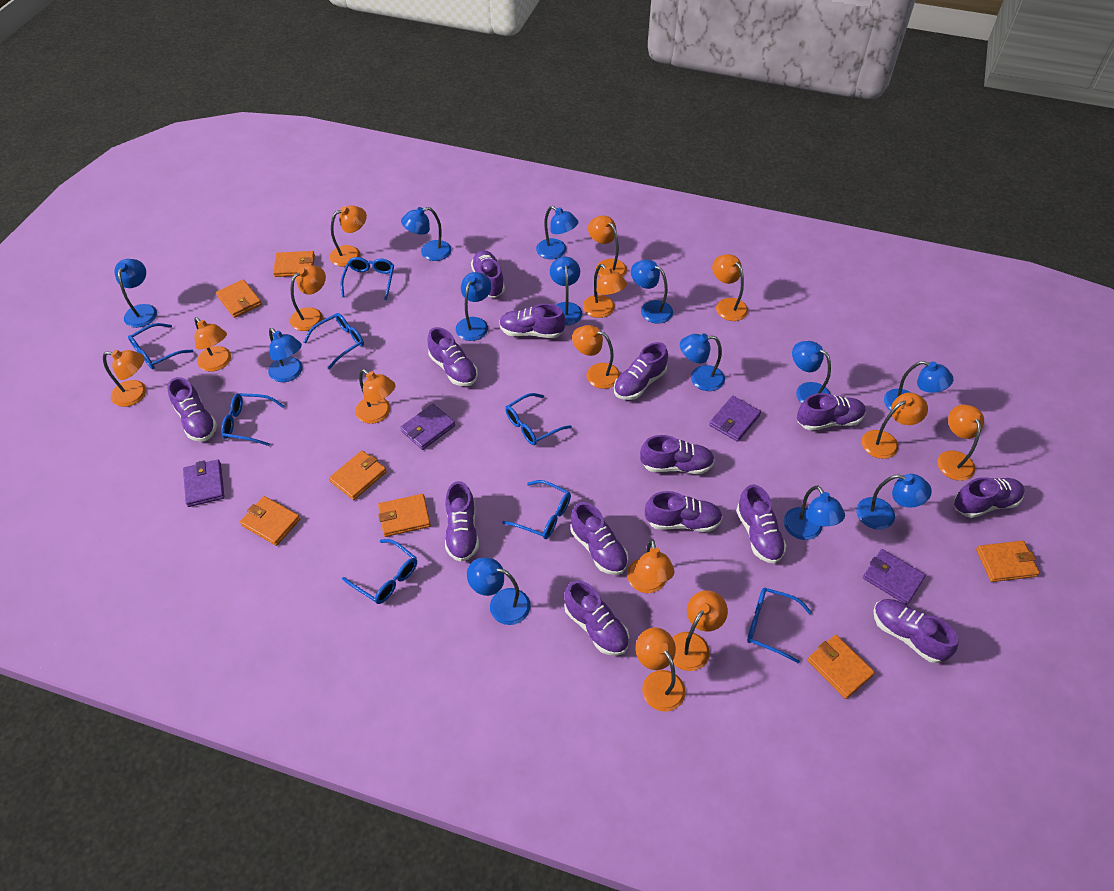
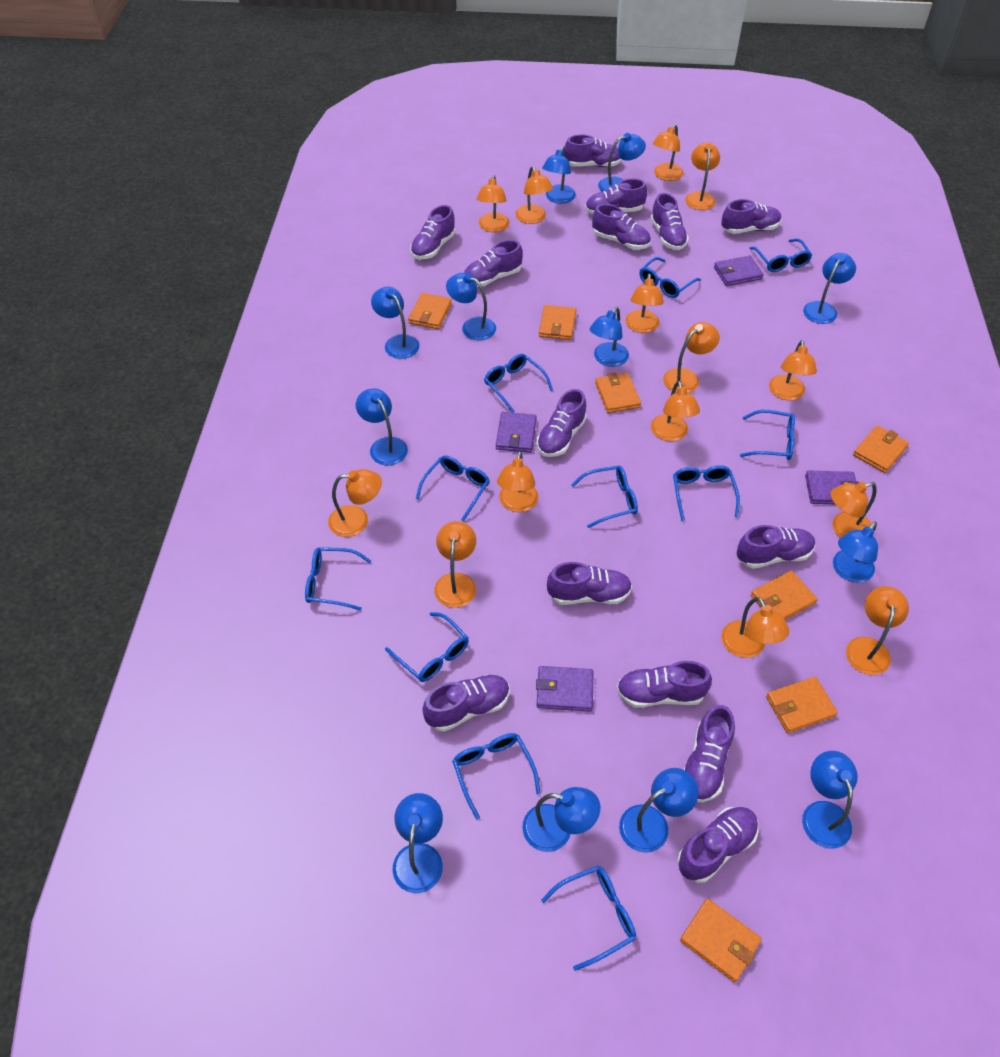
blue glasses: [128,323,194,370] [221,393,285,446] [304,313,364,369] [341,257,394,300] [342,539,417,604] [502,480,571,539] [505,393,572,445] [747,587,812,663] = 8 -> [305,547,371,611] [385,612,469,682] [416,456,490,522] [452,733,540,819] [484,354,553,413] [541,866,636,971] [571,466,638,528] [639,257,701,298] [673,465,740,521] [740,410,795,460] [749,239,812,272] = 11
blue lamp: [115,259,157,328] [268,328,303,382] [401,207,452,261] [456,272,491,341] [467,558,531,625] [536,206,579,259] [550,257,582,325] [631,260,673,324] [680,333,725,391] [784,486,845,540] [792,341,831,403] [856,474,932,530] [884,361,954,411] = 13 -> [356,388,408,466] [371,287,419,359] [393,793,443,893] [446,273,496,341] [522,787,600,852] [542,147,576,204] [590,307,629,367] [598,133,646,192] [619,768,699,853] [802,751,858,849] [803,253,856,324] [833,522,878,583] = 12

